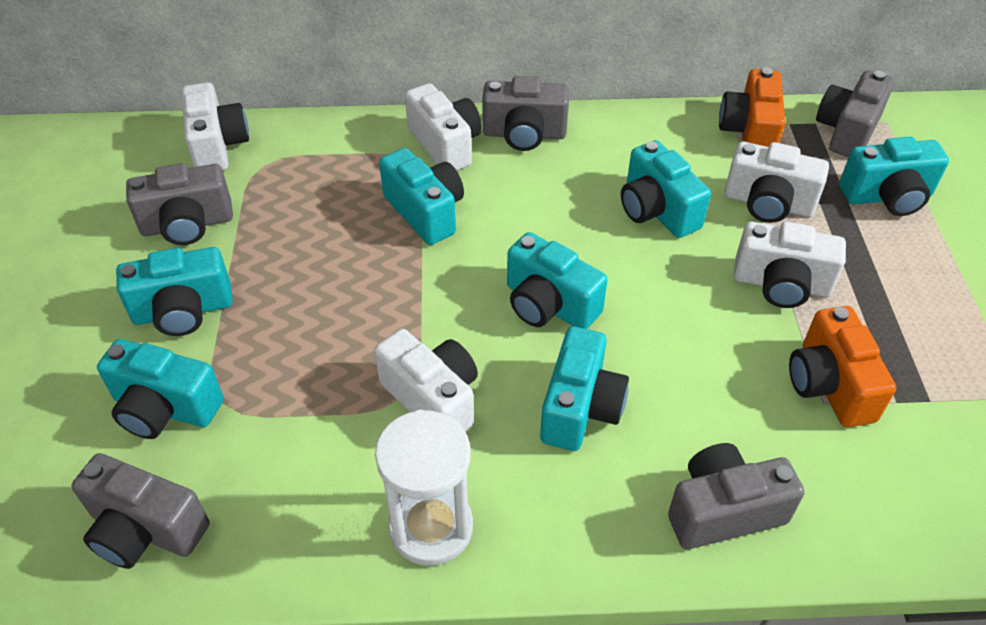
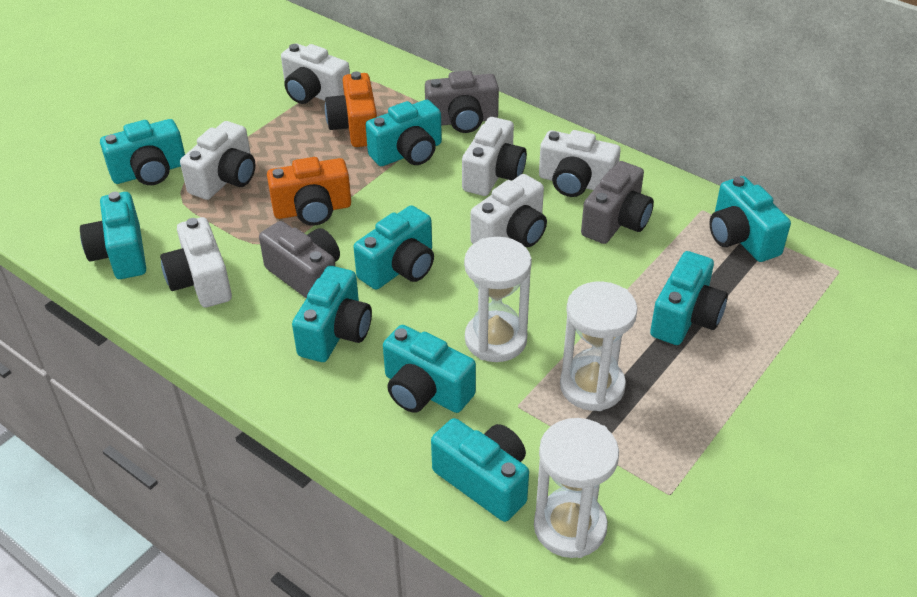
grey camera: [72,453,210,569] [126,163,233,245] [482,76,569,151] [668,443,805,549] [816,70,894,157] = 5 -> [259,221,340,298] [425,70,499,133] [581,161,654,244] = 3
turquoise camera: [97,339,224,439] [116,247,233,336] [379,148,464,245] [507,232,608,329] [540,326,629,451] [621,140,711,238] [839,137,949,216] = 7 -> [80,192,146,279] [100,119,185,185] [292,266,372,362] [353,205,434,290] [366,100,442,166] [383,325,476,413] [431,418,529,522] [650,251,728,345] [709,176,791,262] = 9
white camera: [181,82,249,171] [374,329,478,431] [405,83,482,171] [724,142,829,223] [734,222,846,308] = 5 -> [160,217,232,308] [180,121,255,200] [281,43,350,104] [462,117,527,196] [471,174,547,247] [539,130,621,197] = 6
white hourglass: [375,410,473,566] = 1 -> [464,237,532,362] [534,418,619,558] [560,281,638,411] = 3

